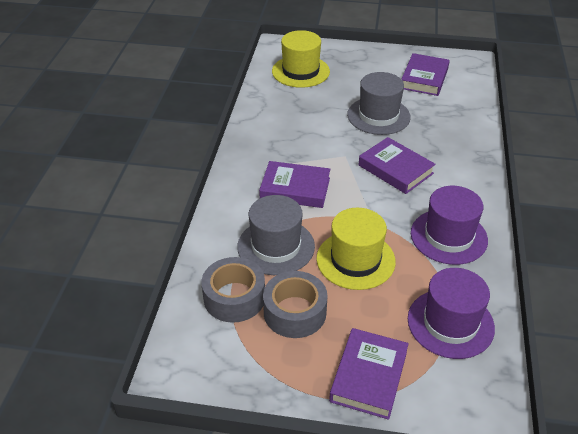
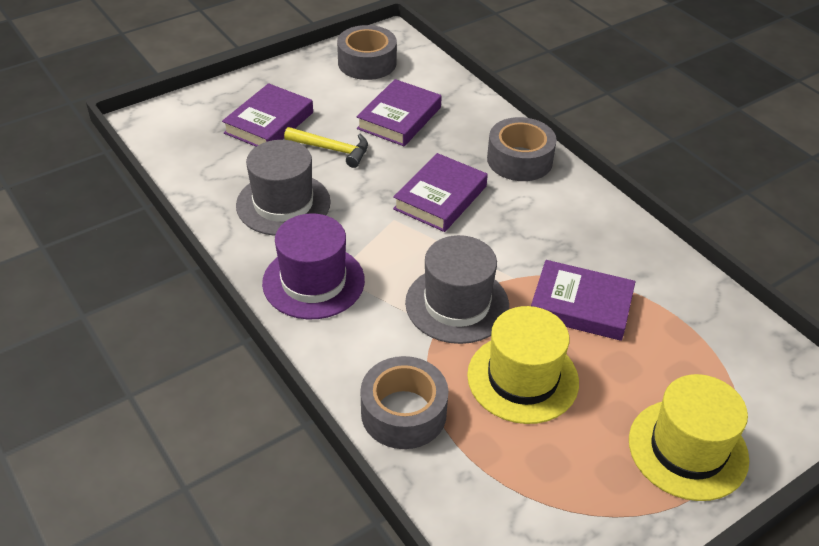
grey tape: [201,257,265,323] [263,271,327,338] = 2 -> [337,25,397,80] [360,356,448,449] [487,117,557,181] = 3
purple hat: [408,268,495,359] [411,186,488,265] = 2 -> [262,214,365,319] = 1
yellow hammer: none = 0 -> [284,127,368,168] = 1

